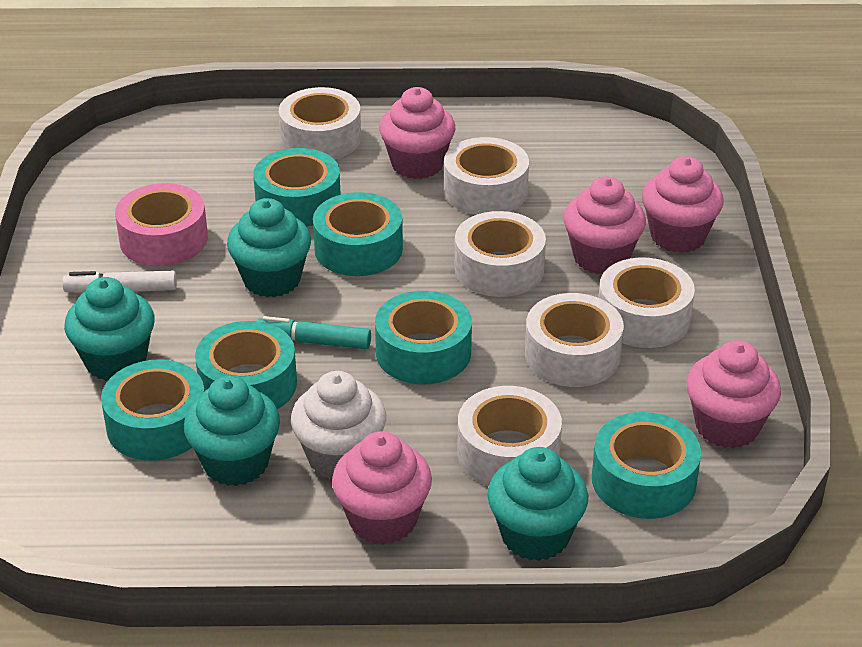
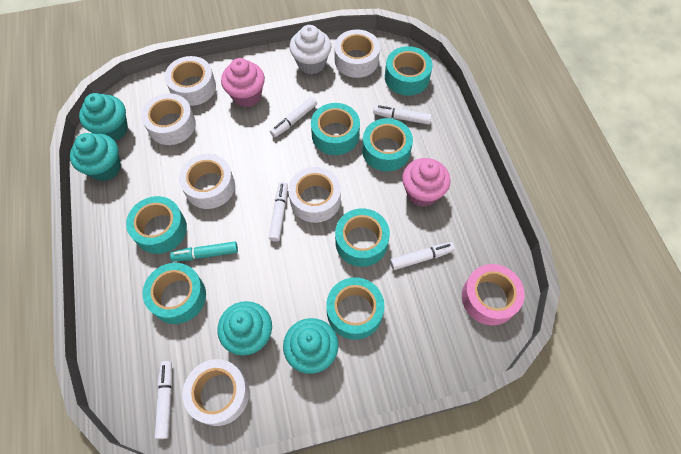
pink cupcake: [332,431,432,545] [379,87,455,179] [563,177,646,274] [642,156,724,253] [686,340,781,448] = 5 -> [221,58,265,107] [402,158,450,206] = 2
turquoise tape: [101,359,204,461] [195,321,297,409] [253,148,341,227] [313,192,403,276] [375,291,472,384] [592,412,701,519] = 6 -> [126,196,187,254] [142,263,206,324] [311,103,360,155] [326,277,385,340] [335,208,390,267] [362,118,413,171] [385,46,433,96] = 7
white marker: [62,271,177,293] = 1 -> [155,361,173,439] [269,182,288,242] [270,97,317,137] [373,105,432,125] [390,242,455,270] = 5

